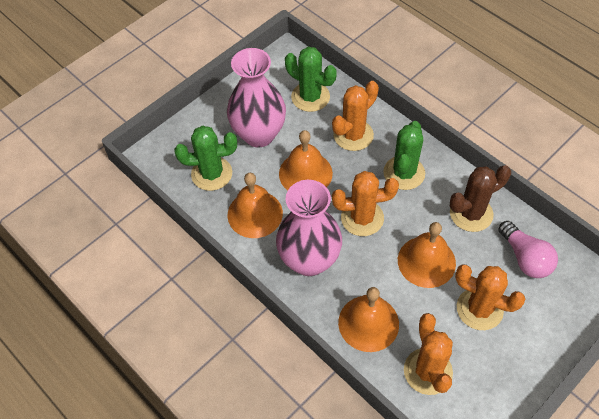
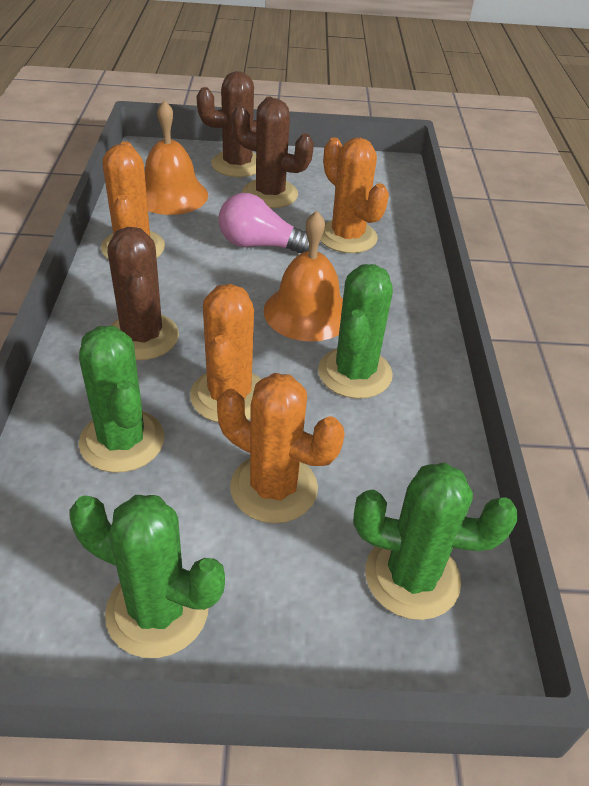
brown cactus: [450,165,511,232] = 1 -> [108,227,179,360] [196,71,273,177] [232,98,314,208] = 3
green cactus: [174,125,237,191] [285,47,337,112] [383,121,425,190] = 3 -> [69,495,225,658] [79,326,164,473] [318,264,393,399] [353,463,518,620] = 4
orange bell: [227,173,283,238] [279,130,333,190] [338,287,399,352] [398,222,456,288] = 4 -> [145,100,208,215] [264,211,343,342] = 2
pink vase: [227,48,286,147] [276,180,342,276] = 2 -> none = 0

